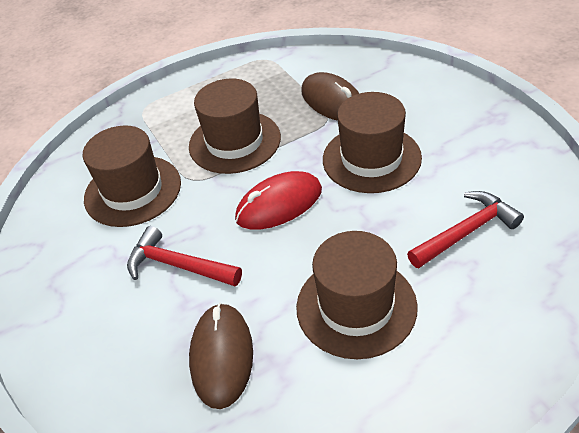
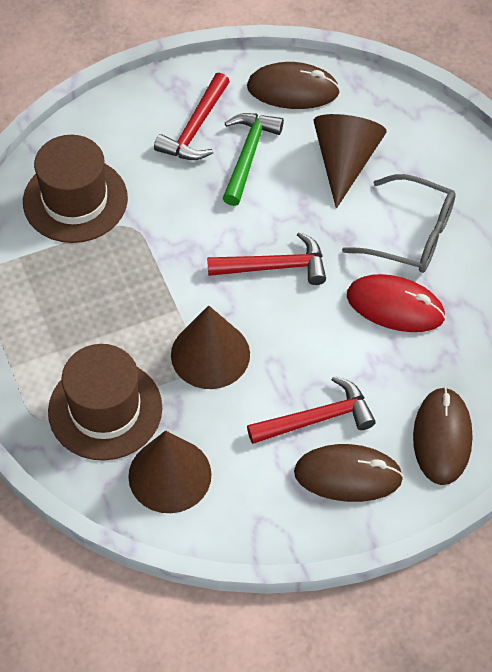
brown cone: none = 0 -> [128,430,212,513] [171,305,250,389] [313,114,387,209] = 3
brown hat: [83,125,181,227] [189,79,281,174] [296,231,418,359] [323,92,422,193] = 4 -> [23,135,128,243] [48,344,162,461] = 2
brown mouse: [189,303,253,409] [301,72,359,121] = 2 -> [247,62,340,109] [294,444,404,502] [413,387,472,485] = 3
green hammer: none = 0 -> [223,113,284,206] = 1
grey glasses: none = 0 -> [342,174,456,273] = 1
red hammer: [127,226,242,286] [407,191,524,268] = 2 -> [154,73,230,160] [207,232,326,285] [247,376,376,444] = 3

